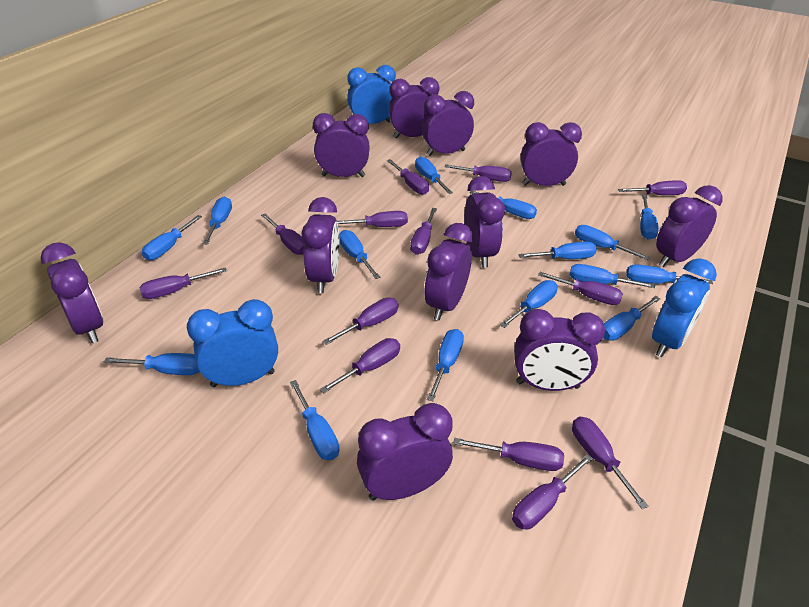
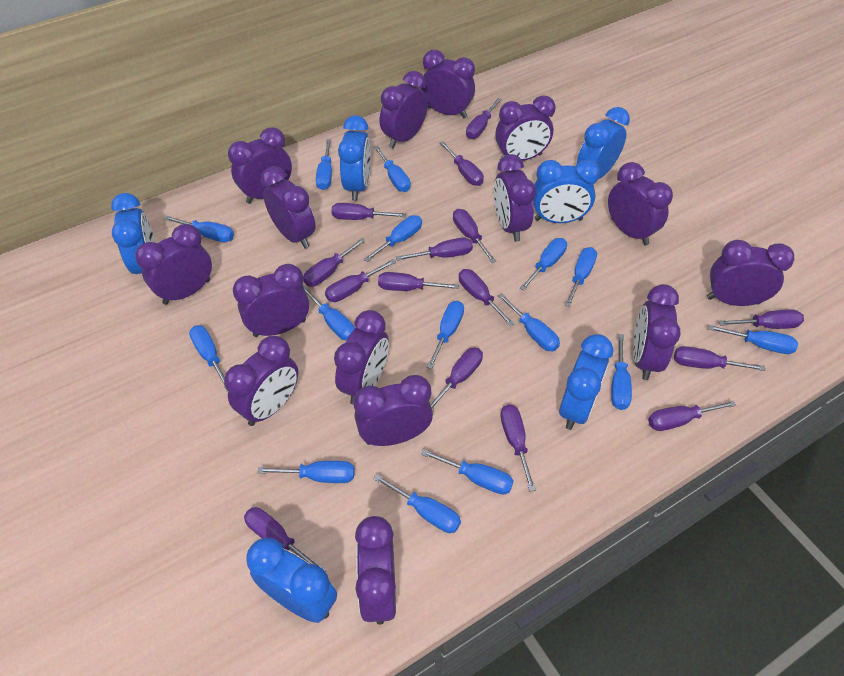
blue clock: [187,299,278,387] [347,65,396,124] [652,258,717,357] = 3 -> [111,193,155,283] [246,538,337,623] [338,115,371,201] [533,160,600,223] [559,334,613,430] [577,107,630,179] = 6
purple clock: [40,242,103,343] [302,197,339,293] [313,113,370,177] [357,403,453,501] [388,77,439,138] [421,91,474,156] [424,223,473,321] [464,176,505,268] [514,309,605,391] [520,122,582,186] [656,185,722,267] = 11 -> [135,224,212,305] [224,336,298,426] [228,127,292,204] [233,264,309,337] [261,166,316,249] [334,310,389,405] [353,375,433,446] [355,516,396,625] [380,71,428,148] [421,50,475,118] [494,154,536,242] [495,95,556,161] [608,162,673,245] [633,284,681,380] [707,240,794,306] = 15
purple screwdriver: [139,267,227,299] [261,213,304,255] [320,338,400,393] [322,297,398,345] [337,211,408,227] [387,159,429,195] [410,208,437,255] [444,164,512,182] [453,438,564,471] [512,454,593,530] [538,272,623,305] [572,416,648,509] [618,181,687,195] = 13 -> [244,507,326,571] [303,238,366,287] [325,259,396,302] [331,203,407,220] [378,272,459,291] [396,238,473,261] [430,347,483,410] [440,141,484,186] [453,209,496,263] [459,269,515,326] [466,98,501,139] [500,404,536,491] [648,400,736,431] [674,346,765,371] [719,309,804,329] = 15

